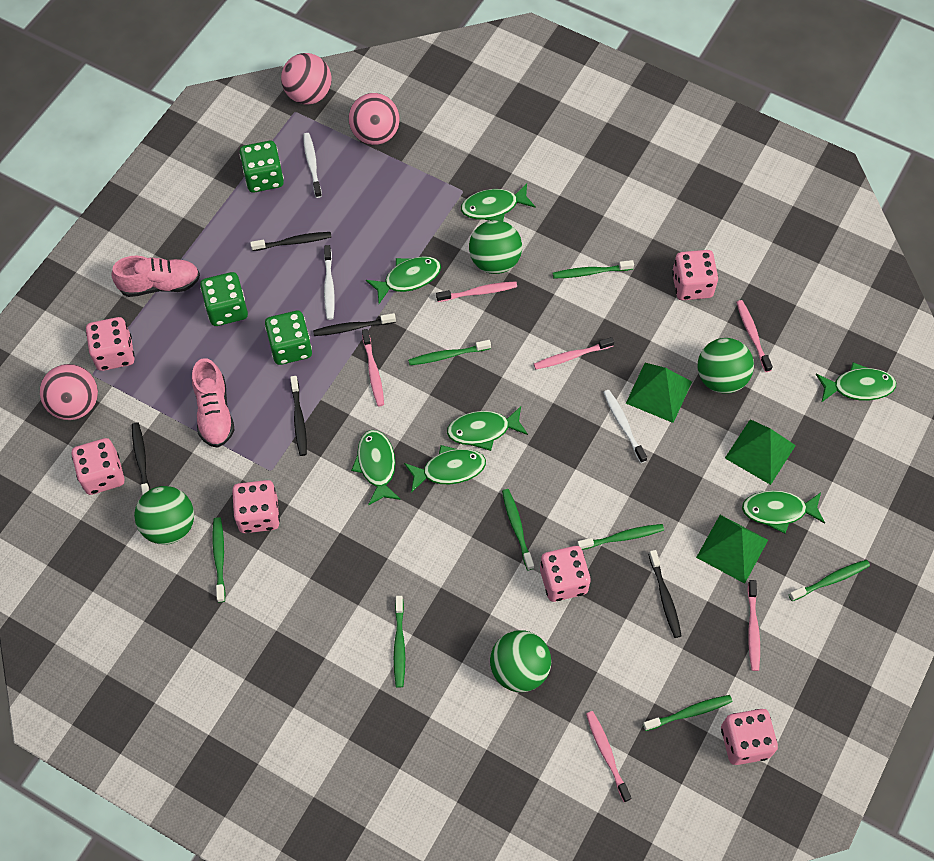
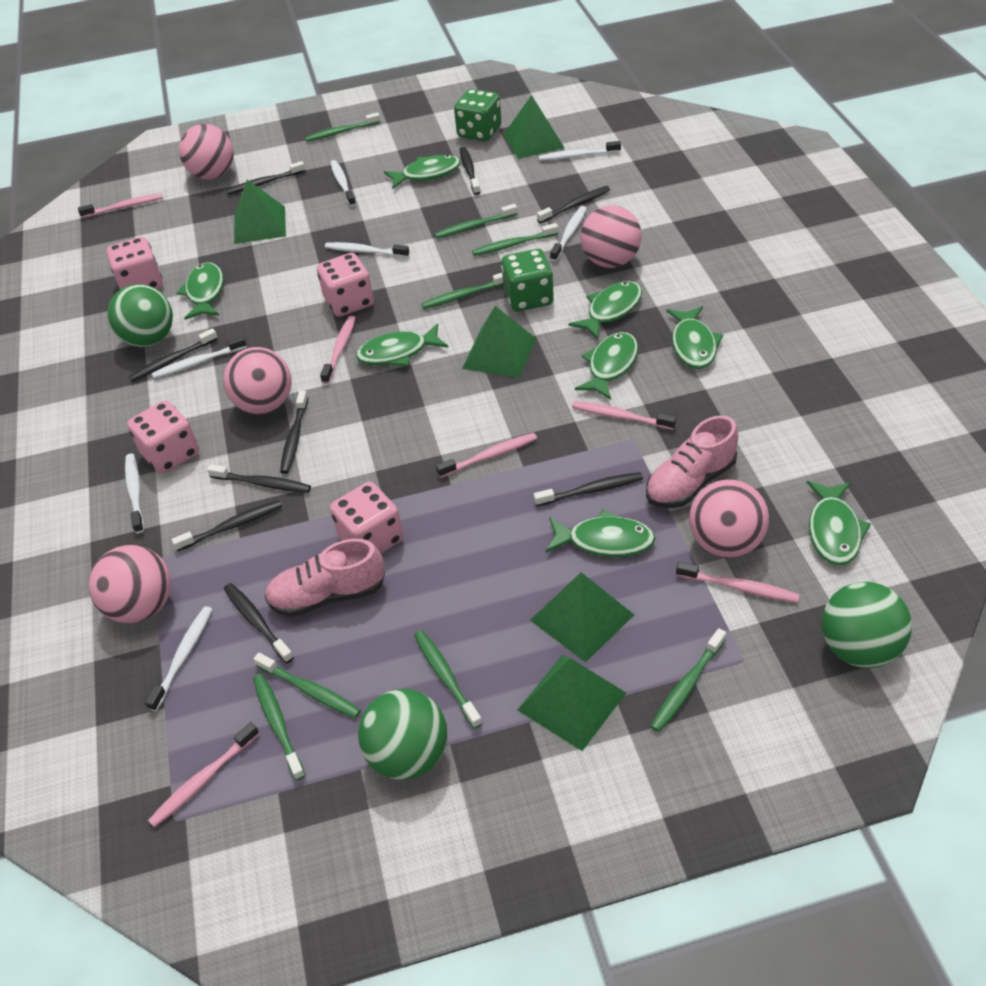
black toothbrush: [132,422,150,495] [250,232,331,251] [290,376,307,456] [313,313,396,336] [649,550,682,638] = 5 -> [129,328,218,382] [172,500,282,551] [207,464,311,493] [224,583,294,663] [226,161,305,195] [280,391,308,474] [460,147,481,195] [534,472,643,506] [537,186,610,223] = 9
green ball: [134,486,194,545] [469,220,522,274] [490,630,551,692] [698,338,754,394] = 4 -> [108,284,173,347] [358,689,447,780] [822,582,912,668] = 3
green dice: [200,272,248,326] [240,141,284,193] [265,311,312,365] = 3 -> [454,89,502,141] [501,249,554,311] = 2
green fish: [351,430,401,506] [366,256,441,304] [404,445,486,493] [447,406,528,451] [461,183,536,221] [742,490,825,534] [816,362,896,403] = 7 -> [177,262,224,320] [356,323,448,366] [384,155,461,189] [545,509,656,557] [569,281,642,339] [575,332,638,400] [666,306,723,369] [806,481,871,565] = 8
green pyramid: [626,363,692,423] [696,515,768,584] [725,419,796,485] = 3 -> [234,180,286,244] [462,306,536,378] [504,95,565,159] [517,655,626,751] [530,572,634,662] = 5
pink ball: [40,364,98,420] [281,53,331,105] [349,93,400,145] = 3 -> [89,545,171,623] [179,124,234,179] [223,347,292,414] [581,205,642,268] [689,479,769,558] = 5
pink dice: [72,438,124,495] [86,317,135,371] [232,480,280,533] [540,546,591,602] [672,250,718,300] [721,709,778,765] = 6 -> [107,237,163,290] [127,400,199,474] [317,253,374,317] [330,482,403,553] = 4
white toothbrush: [303,133,322,198] [324,245,335,320] [603,390,647,463] = 3 -> [125,454,144,533] [145,606,212,711] [152,336,247,379] [325,242,409,258] [330,160,356,207] [539,141,621,161] [550,206,587,261] = 7

